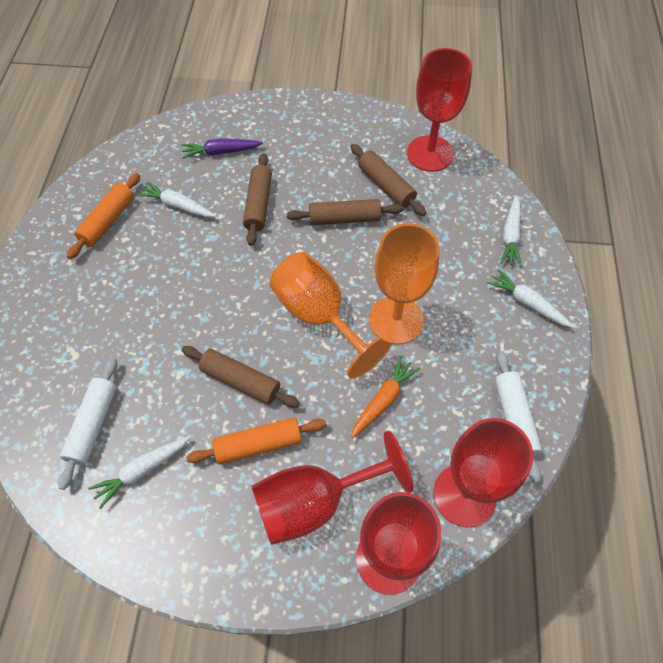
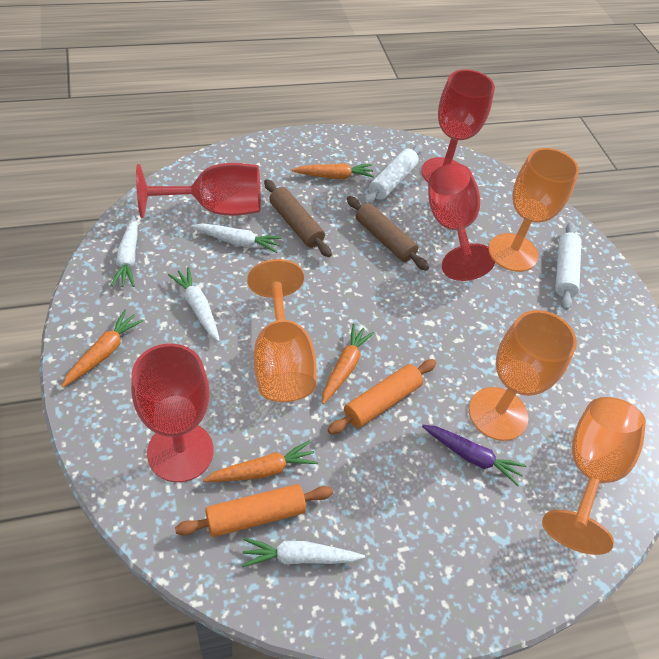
brown rolling pin: [182,346,300,408] [243,153,272,246] [286,199,403,225] [350,144,426,216] = 4 -> [264,179,332,257] [347,196,429,271] = 2
orange carrot: [351,356,420,438] = 1 -> [62,310,144,387] [203,440,318,482] [292,163,374,179] [322,324,374,404] = 4
orange goblet: [269,252,394,379] [369,223,440,345] = 2 -> [247,259,317,402] [469,310,577,441] [489,148,579,272] [542,397,646,555] = 4

